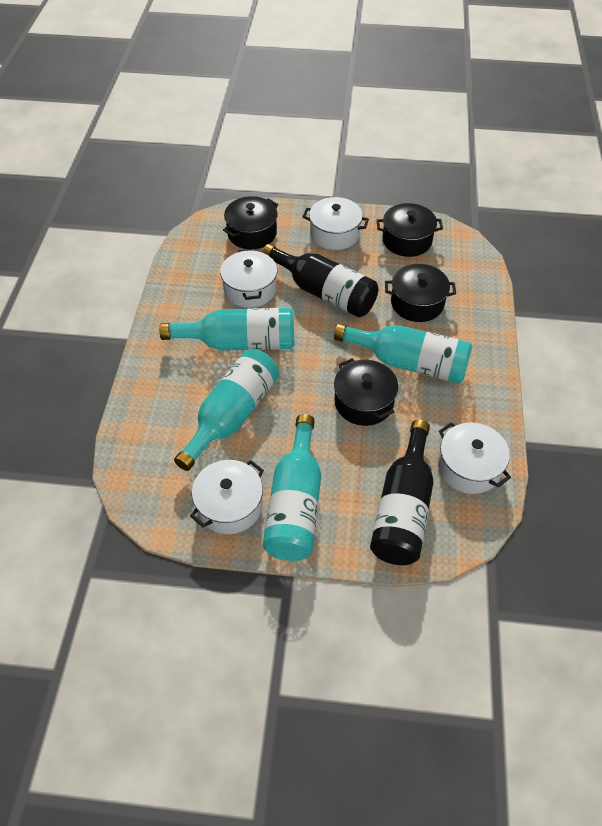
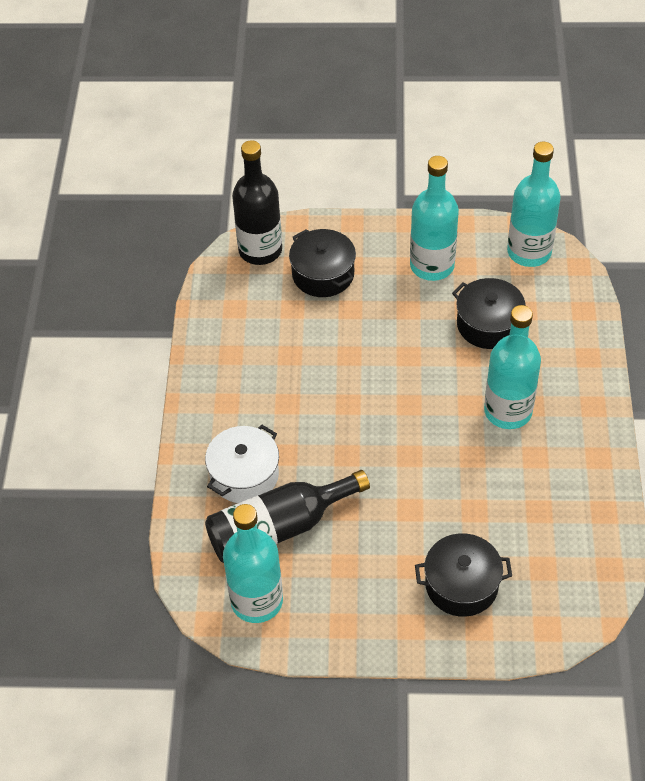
black pot: [223,196,278,249] [334,358,398,426] [376,203,443,257] [385,264,456,322] = 4 -> [289,229,356,297] [415,533,512,617] [452,278,526,349] = 3
white pot: [190,460,264,534] [220,249,277,308] [303,197,369,250] [438,422,511,494] = 4 -> [205,425,279,503] = 1

